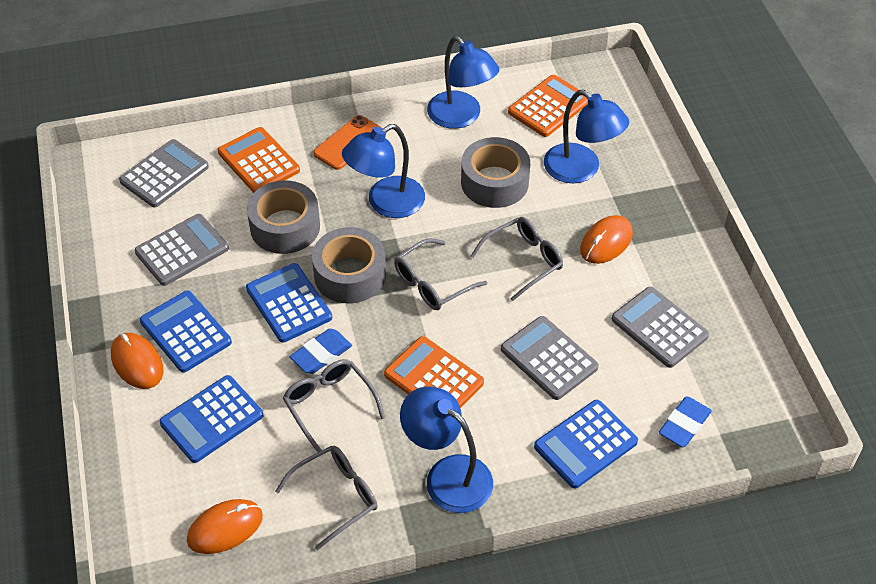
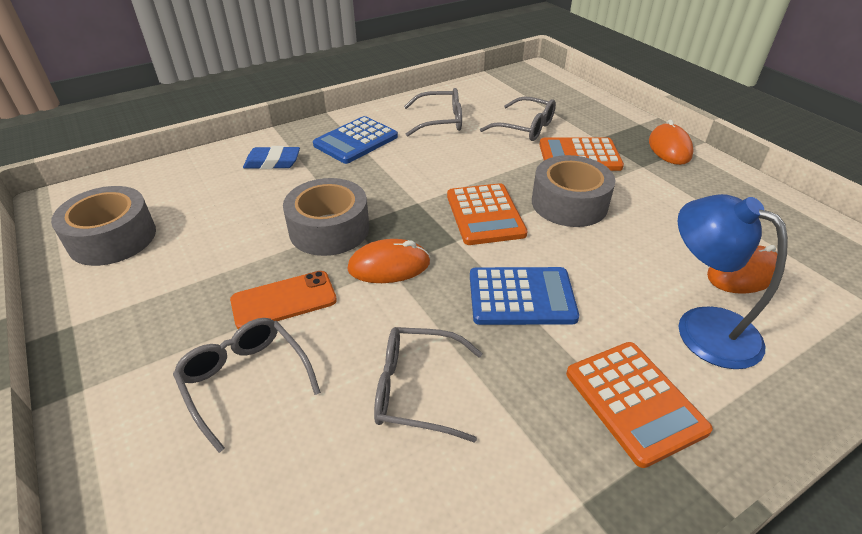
blue calculator: [140,291,232,373] [159,375,263,463] [246,263,332,343] [534,400,638,489] = 4 -> [313,116,398,164] [470,267,579,325] = 2
blue eraser: [290,329,352,374] [659,397,712,447] = 2 -> [243,146,300,169] = 1
blue lamp: [342,124,425,218] [400,386,493,513] [427,36,499,129] [544,90,629,183] = 4 -> [678,194,788,369] = 1
grey calculator: [119,139,209,207] [135,214,229,286] [501,316,599,400] [611,287,709,368] = 4 -> none = 0

